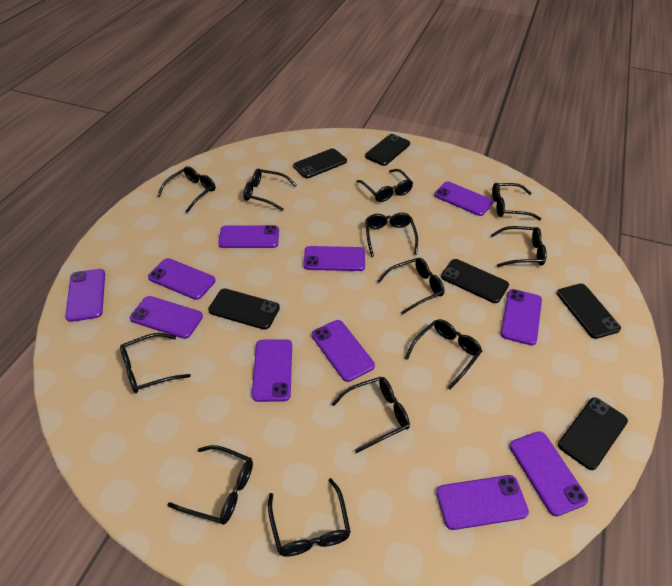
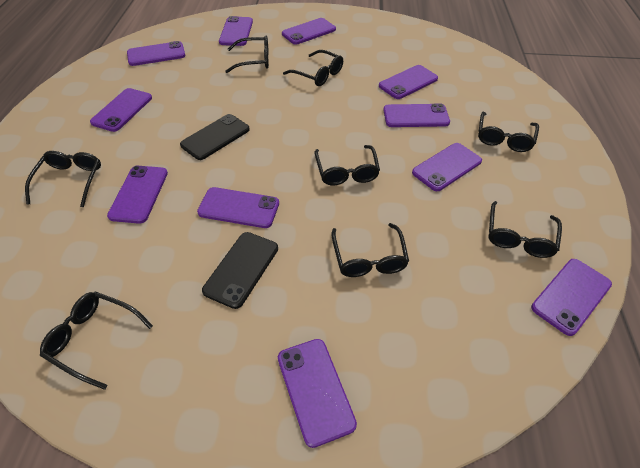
black glasses: [120,333,191,393] [157,166,216,213] [167,445,253,525] [243,168,297,211] [268,478,351,557] [332,377,410,453] [356,169,413,202] [365,213,418,257] [378,258,445,314] [405,319,482,390] [491,226,547,267] [492,183,541,220] = 12 -> [25,151,101,208] [40,292,153,390] [225,36,269,73] [283,50,343,86] [314,145,380,185] [331,223,409,277] [478,112,539,152] [488,201,562,258] = 8
black phone: [208,289,280,330] [293,148,347,178] [365,134,410,166] [441,259,509,303] [557,284,621,339] [558,397,628,470] = 6 -> [180,114,250,160] [202,232,278,309] = 2

